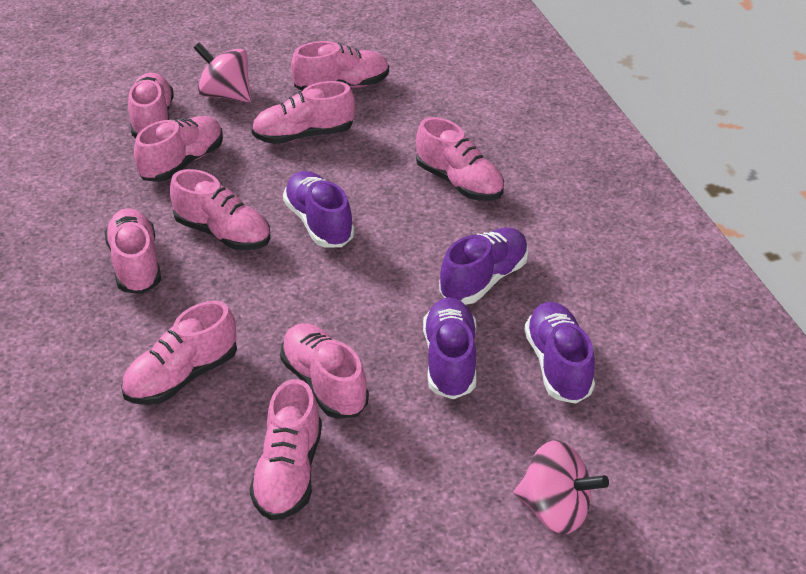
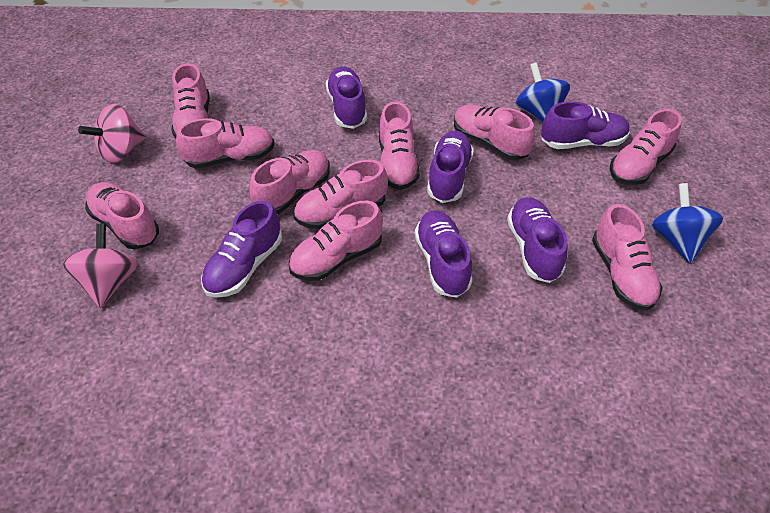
blue spinning top: none = 0 -> [515,62,570,122] [651,183,723,263] = 2
purple shoe: [283,171,355,247] [423,297,476,399] [439,228,529,305] [524,302,595,404] = 4 -> [201,201,282,298] [326,66,367,129] [415,211,472,298] [427,131,474,203] [507,197,568,283] [541,101,630,149] = 6

